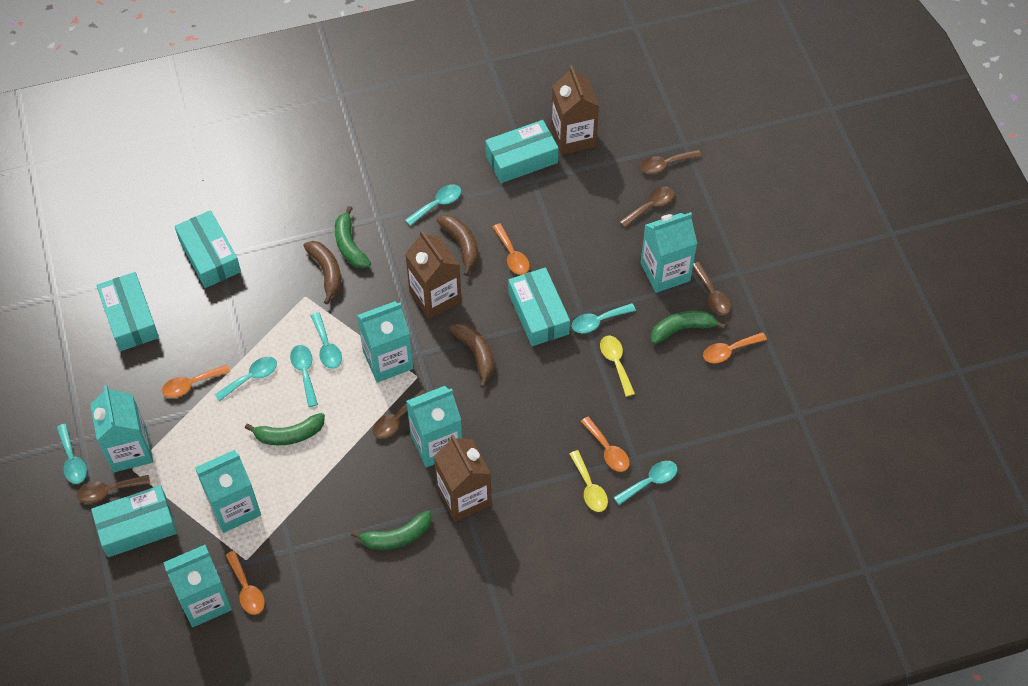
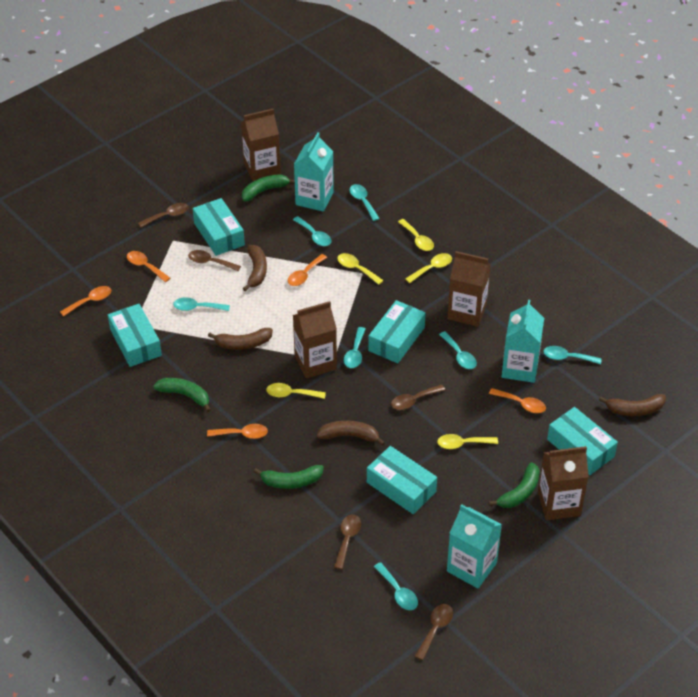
brown banana: [303,241,341,304] [437,215,478,276] [449,323,494,388] = 3 -> [208,328,273,350] [243,245,267,291] [317,421,385,446] [599,394,666,416] = 4
brown carton: [405,230,462,319] [434,435,492,522] [551,65,599,155] = 3 -> [241,109,281,181] [293,301,337,378] [447,251,491,327] [538,446,589,520] = 4
turquoise carton: [90,385,153,472] [163,545,232,627] [195,450,261,533] [357,301,413,382] [406,386,462,467] [641,212,697,293] = 6 -> [294,132,334,212] [447,504,502,588] [502,300,544,383] = 3
yellow spoon: [570,450,608,512] [600,335,635,397] = 2 -> [266,383,326,399] [337,253,384,285] [398,219,434,251] [405,253,452,283] [437,434,498,449] = 5

